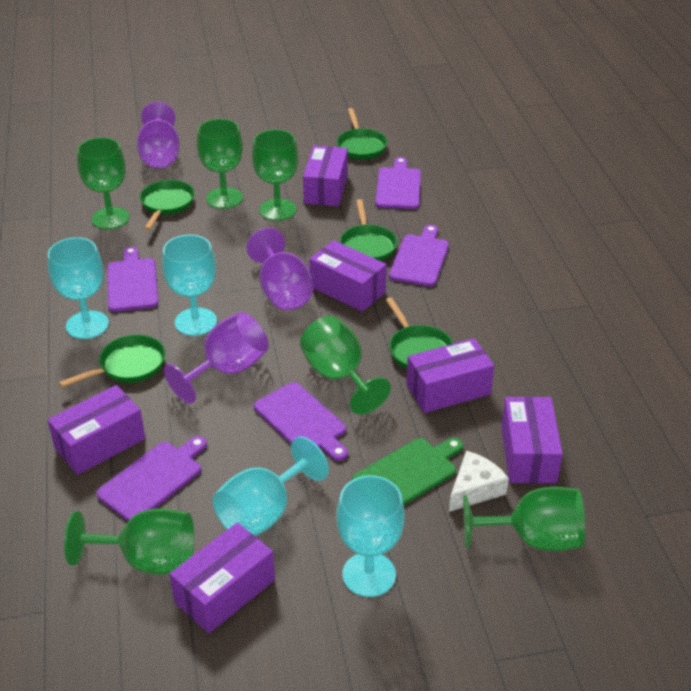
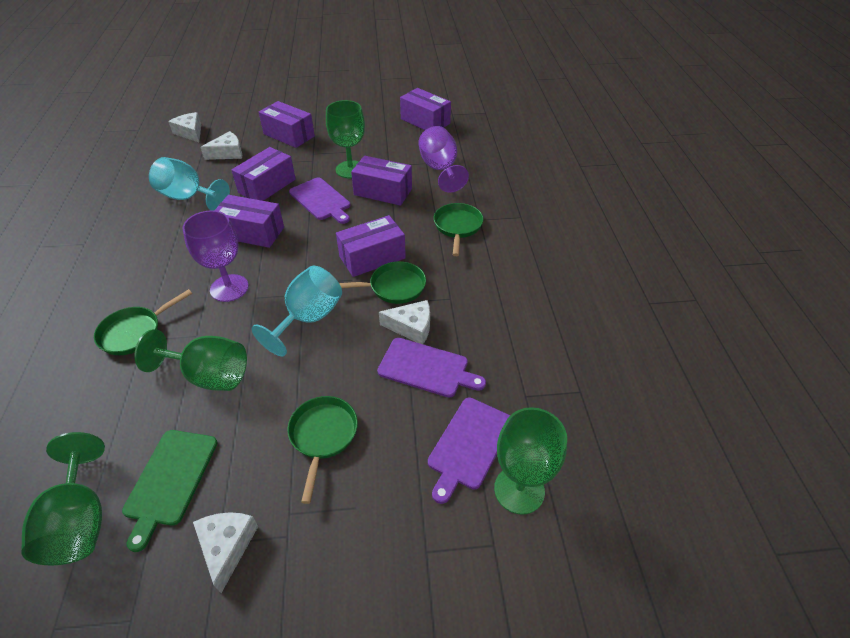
green goblet: [64,509,194,575] [77,137,130,229] [197,119,243,209] [252,129,298,221] [300,316,391,415] [463,487,585,551] = 6 -> [21,432,105,565] [135,329,247,391] [326,100,365,178] [494,407,567,515] = 4
green pan: [59,335,165,388] [140,180,195,230] [337,108,388,159] [340,199,397,261] [386,297,453,369] = 5 -> [94,289,192,355] [287,396,358,504] [339,261,426,304] [434,203,483,256] = 4
purple cutting board: [96,436,207,521] [107,247,158,312] [254,382,348,461] [375,157,421,209] [389,225,449,287] = 5 -> [289,177,351,224] [377,338,486,398] [428,398,510,504] = 3
purple goblet: [137,101,180,168] [164,312,269,404] [247,228,314,310] = 3 -> [182,210,249,302] [418,126,469,193] = 2
turquoise goblet: [48,237,109,339] [162,234,217,336] [213,436,329,536] [337,475,405,597] = 4 -> [149,157,230,211] [252,266,342,357] = 2
white cheese: [449,451,509,512] = 1 -> [168,112,201,142] [193,512,258,593] [200,131,242,160] [379,300,430,344] = 4

